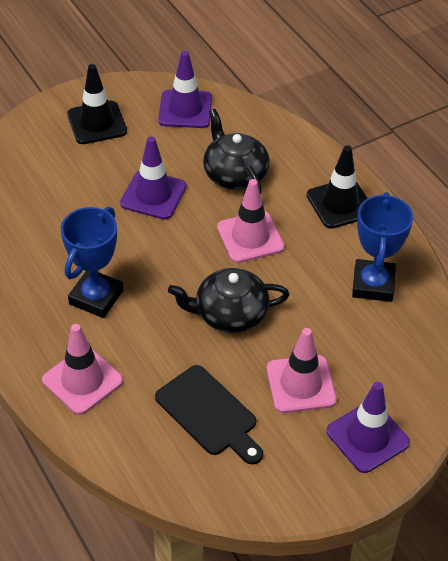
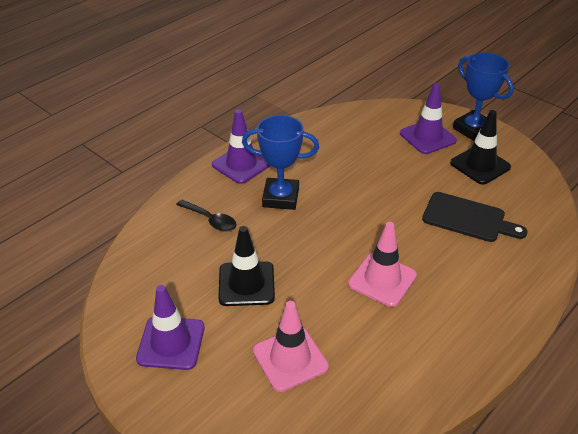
black spoon: none = 0 -> [176,200,236,232] = 1
black teapot: [168,268,290,333] [203,109,270,194] = 2 -> none = 0
pink traffic cone: [42,324,123,415] [217,179,285,263] [267,328,337,413] = 3 -> [253,301,329,392] [348,222,417,307] = 2

